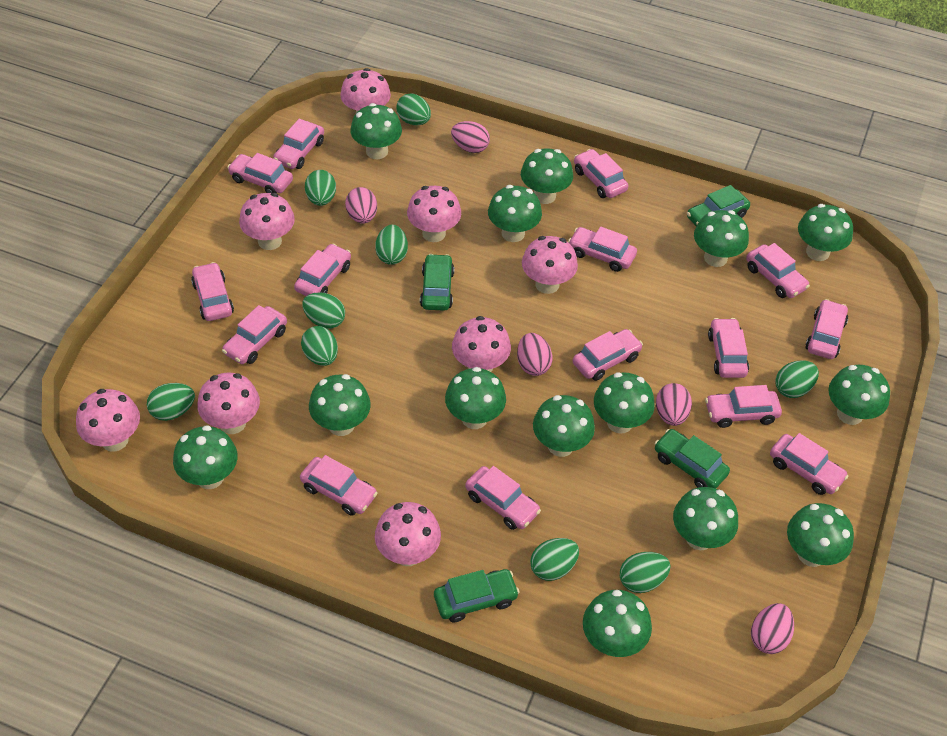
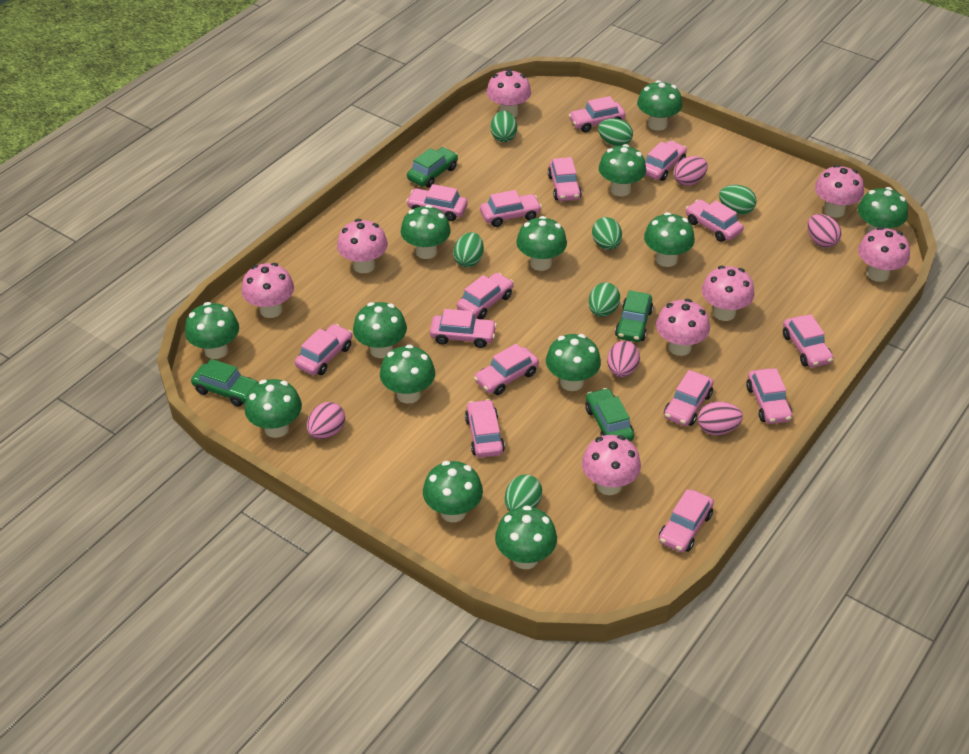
green egg: [147,383,195,421] [301,326,338,366] [302,292,345,329] [305,170,336,206] [375,225,408,265] [396,94,431,125] [530,538,579,581] [620,552,671,593] [775,360,819,398] = 9 -> [453,232,484,267] [491,111,517,142] [505,474,542,511] [588,282,620,317] [592,217,622,250] [598,118,633,147] [719,185,756,215] = 7
green mushroom: [173,425,238,489] [309,374,371,436] [351,103,402,159] [445,367,506,429] [488,185,542,242] [521,148,573,204] [533,395,595,457] [583,590,652,657] [594,372,655,434] [673,487,738,550] [694,210,749,267] [787,503,854,567] [798,204,853,261] [828,365,890,425] = 14 -> [185,302,239,359] [245,379,302,438] [353,302,407,358] [380,345,435,404] [401,205,451,259] [423,461,483,522] [495,505,557,569] [516,216,567,271] [546,334,601,391] [599,144,646,196] [637,80,682,131] [644,212,695,267] [858,187,908,234] = 13

